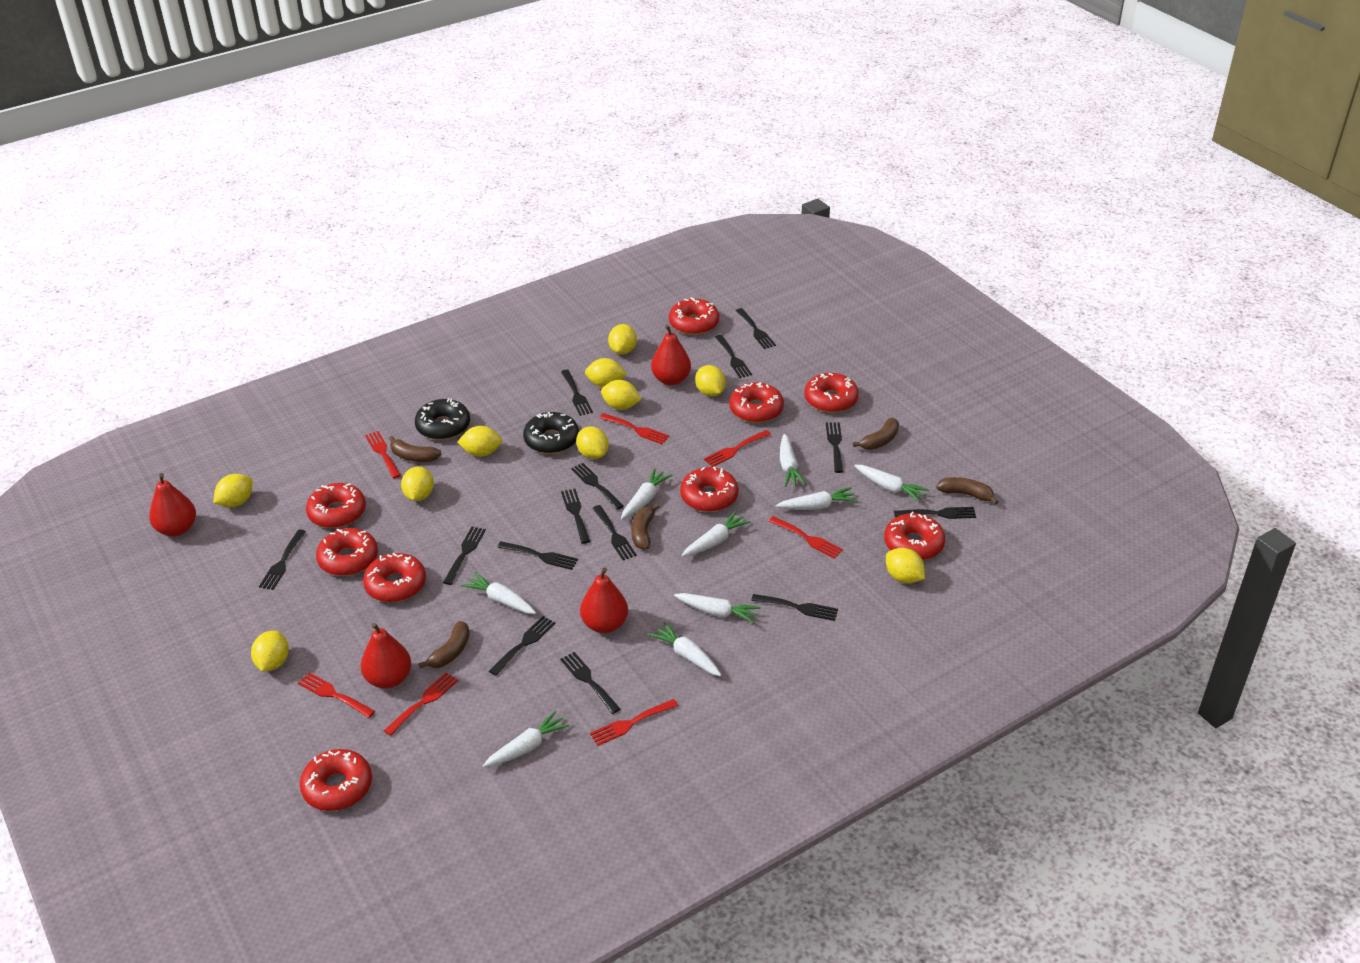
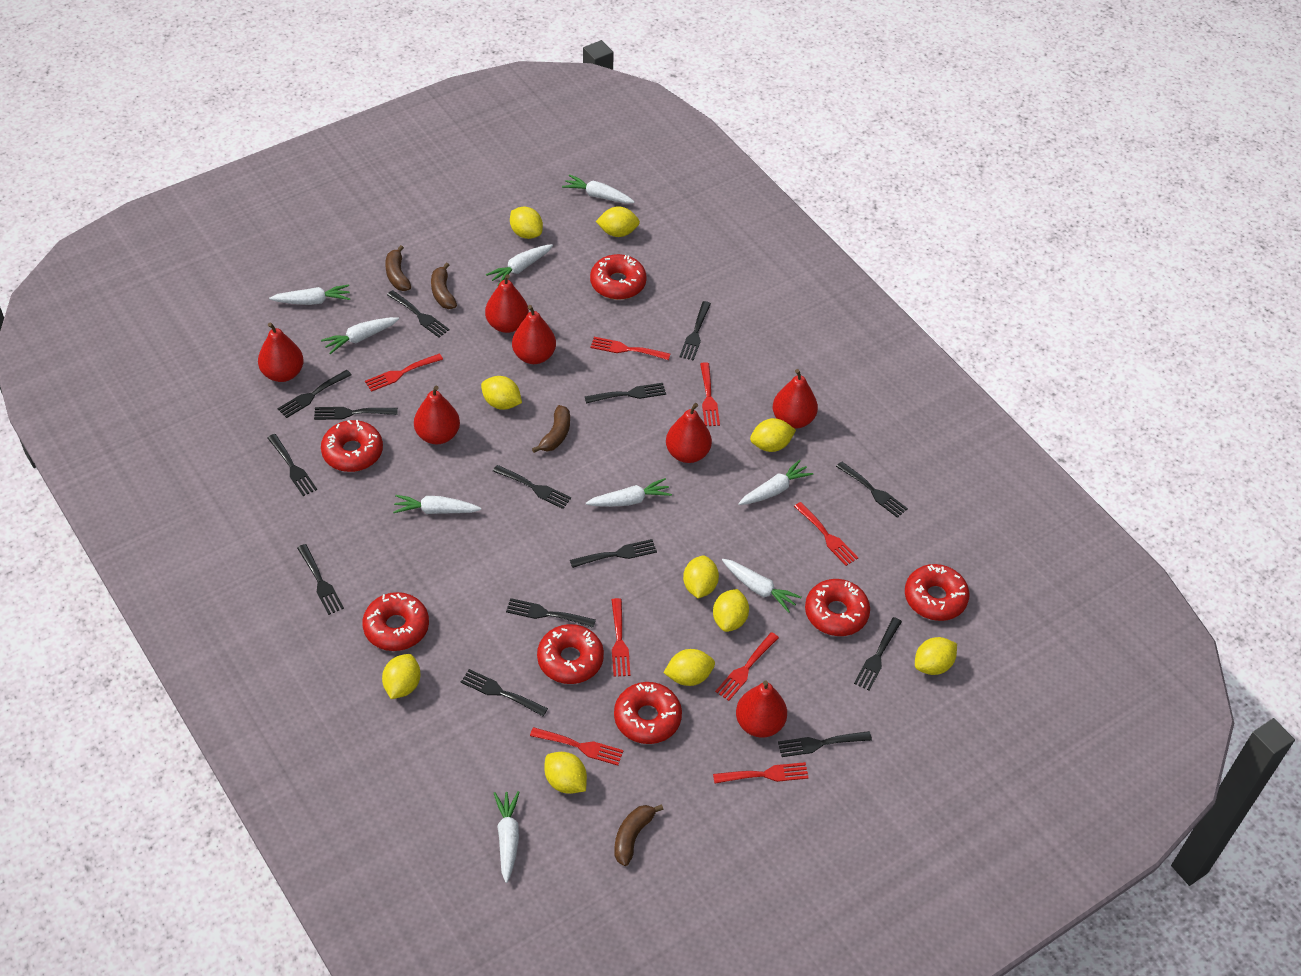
black donut: [415,398,470,440] [523,412,579,454] = 2 -> none = 0
brown banana: [389,436,441,462] [418,621,469,668] [631,504,660,550] [853,418,899,450] [936,477,999,505] = 5 -> [385,245,411,291] [431,263,457,309] [532,405,570,453] [614,804,664,866] = 4
red donut: [300,749,372,811] [306,483,366,528] [316,528,378,576] [363,553,426,602] [669,297,719,335] [680,467,739,512] [729,382,784,423] [804,373,859,413] [884,512,945,560] = 9 -> [321,420,383,472] [362,592,429,651] [537,624,604,684] [590,254,647,300] [614,682,682,744] [805,579,870,636] [905,564,969,621] = 7
red fork: [298,672,375,718] [365,431,401,478] [384,673,458,736] [590,699,678,746] [600,413,669,444] [704,430,771,467] [769,516,843,559] = 7 -> [365,353,443,392] [530,727,624,765] [591,337,670,360] [612,598,630,677] [700,362,720,426] [713,762,809,783] [715,632,779,701] [794,502,858,566] = 8
red pear: [149,473,196,537] [361,623,411,689] [580,567,628,633] [651,325,691,385] = 4 -> [258,322,304,382] [414,386,460,444] [485,274,529,333] [512,305,556,364] [666,403,712,463] [736,680,787,738] [773,369,818,429] = 7

